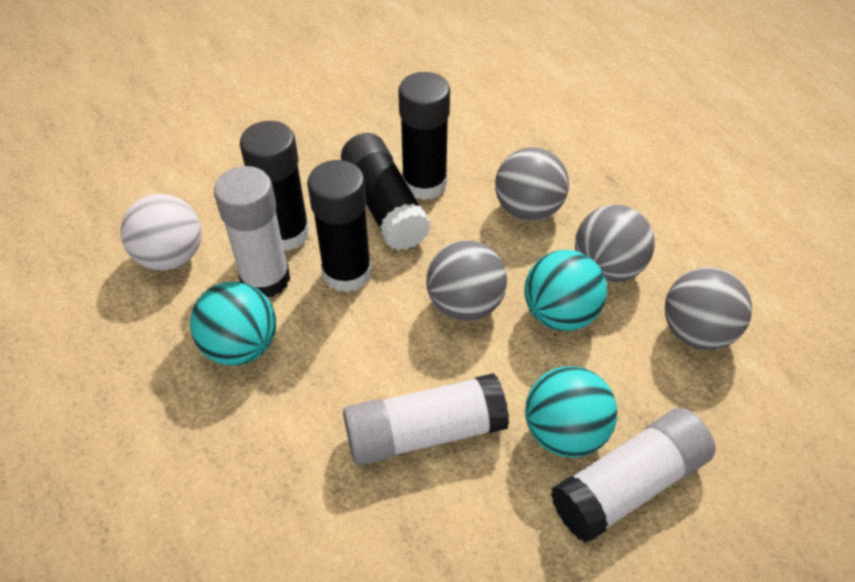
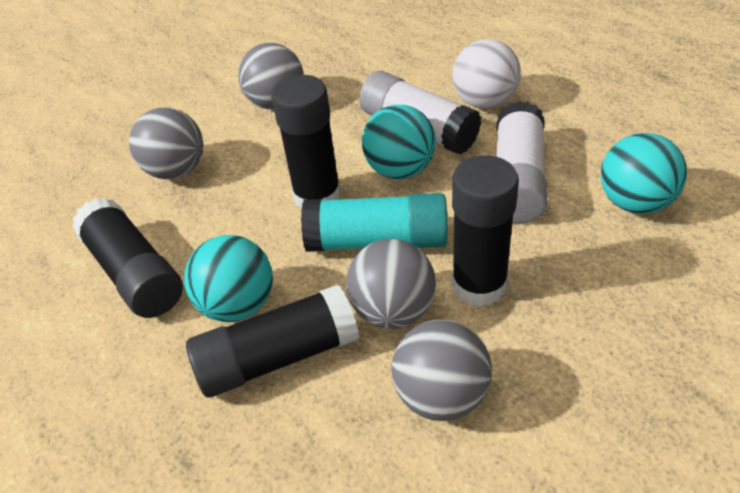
turquoise glue stick: none = 0 -> [301,193,448,252] = 1
white glue stick: [214,166,290,297] [343,373,509,466] [551,408,716,543] = 3 -> [359,71,481,155] [496,101,547,223] = 2

